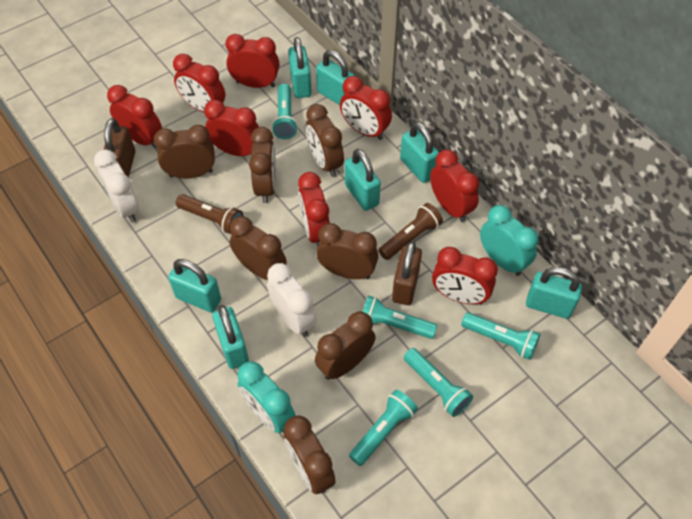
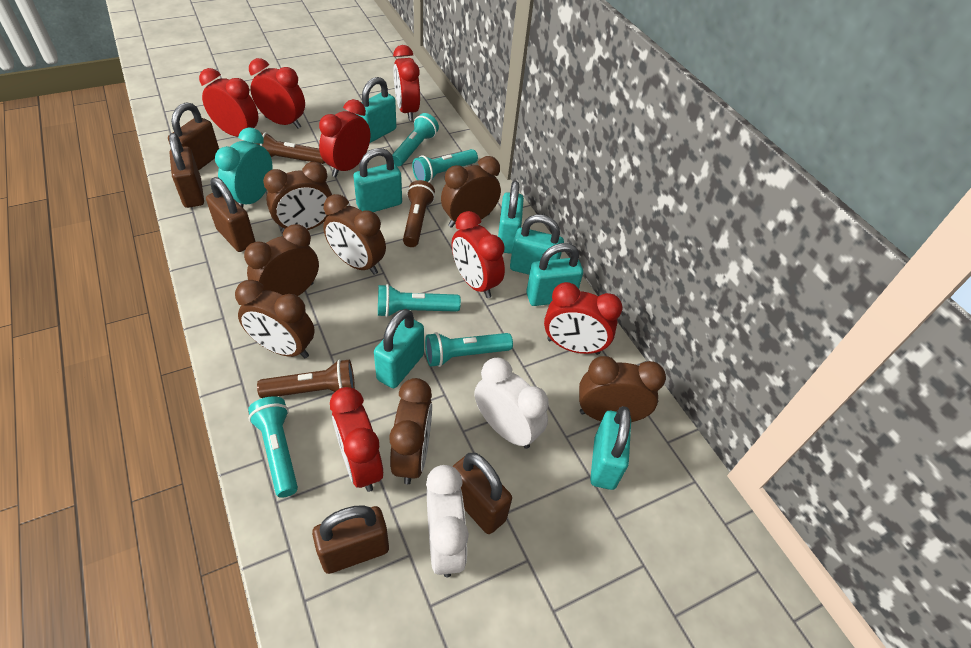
brown flashlight: [176,194,243,234] [379,203,443,260] = 2 -> [255,132,325,164] [257,359,355,398] [403,180,435,247] = 3
brown padlock: [103,118,135,178] [392,241,422,305] = 2 -> [168,103,219,171] [169,133,204,208] [206,177,256,252] [312,505,389,574] [452,453,512,534] = 5
red clock: [107,85,162,148] [173,54,226,112] [204,100,259,156] [225,34,279,88] [298,172,330,246] [340,76,392,140] [430,150,479,222] [432,247,498,304] = 8 -> [199,68,258,136] [249,58,305,129] [319,99,370,177] [330,387,383,492] [393,45,420,121] [452,211,505,298] [544,282,623,355] = 7
turquoise clock: [237,361,296,433] [480,205,538,276] = 2 -> [215,127,272,208] = 1

